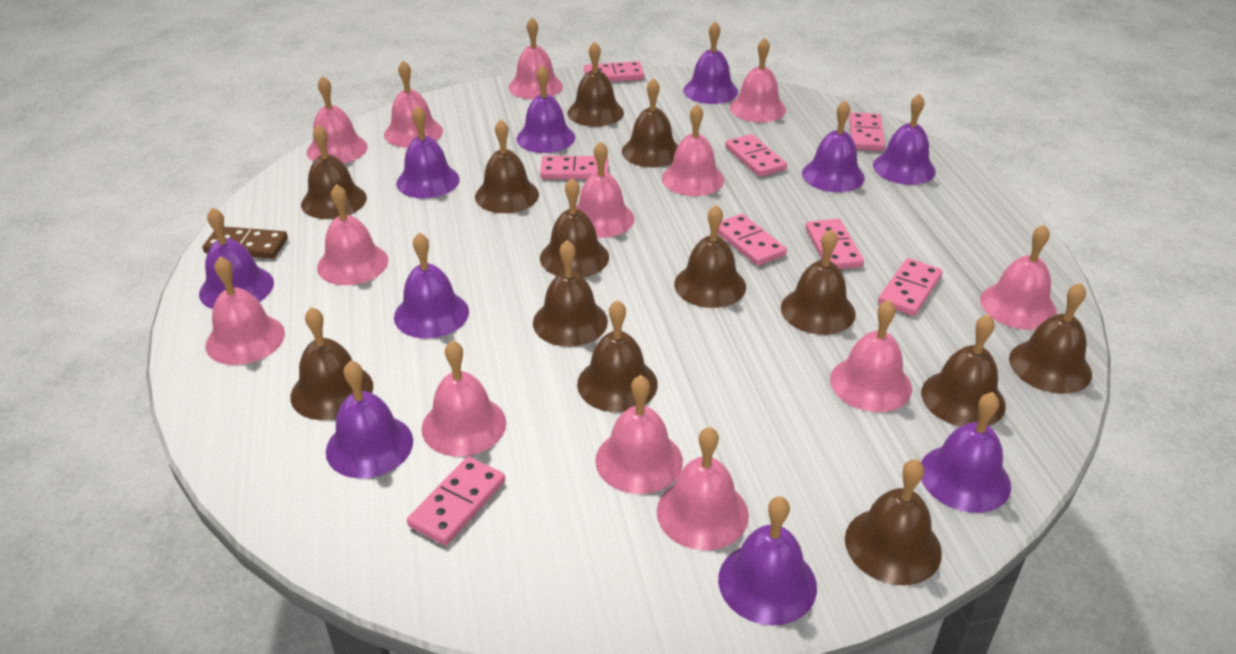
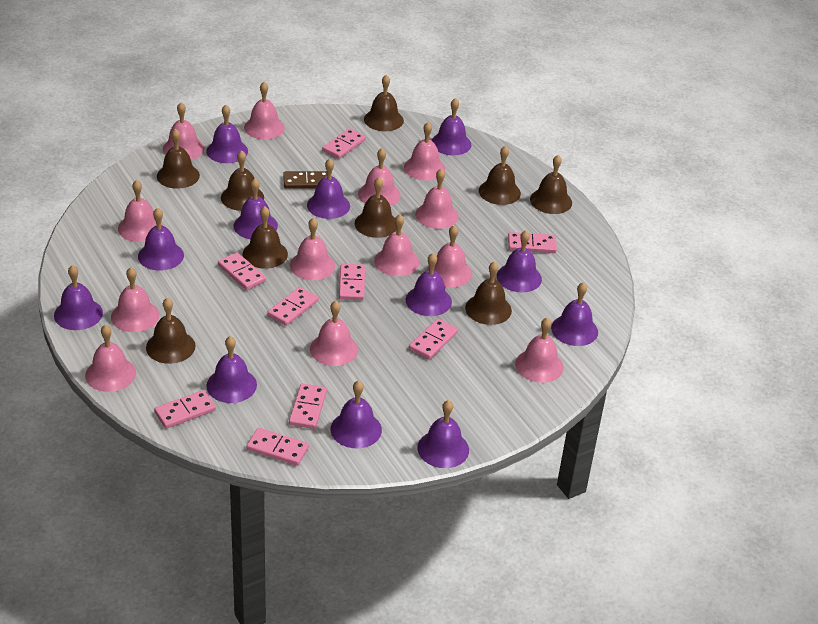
brown bell: [290,307,373,420] [301,125,367,219] [475,119,539,213] [533,240,608,347] [540,178,609,278] [568,42,624,127] [577,300,658,412] [622,78,678,167] [674,205,746,308] [781,229,856,335] [845,459,942,585] [921,314,1006,427] [1009,283,1092,394] = 13 -> [146,298,196,364] [157,129,200,189] [221,150,264,211] [243,206,288,269] [355,177,397,238] [364,75,404,131] [465,261,512,325] [479,146,521,205] [530,155,572,214] = 9
pink domino: [407,457,505,545] [540,156,608,179] [584,61,645,82] [718,214,787,266] [725,134,787,177] [805,219,864,269] [849,112,885,151] [878,258,943,316] = 8 -> [154,390,216,429] [218,252,266,290] [246,428,309,466] [267,287,318,326] [289,384,327,429] [322,128,366,159] [339,264,365,300] [409,319,458,360] [508,232,557,253] = 9
purple bell: [199,207,274,309] [326,360,413,479] [394,232,469,339] [396,106,460,198] [516,65,575,153] [684,22,738,104] [718,496,817,626] [802,101,865,192] [873,94,936,185] [921,392,1011,513] = 10 -> [54,265,103,330] [138,207,184,270] [206,105,248,163] [206,336,257,403] [233,178,278,239] [307,159,350,219] [330,380,382,448] [406,253,452,316] [417,400,469,468] [431,98,471,155] [497,230,542,293] [551,282,598,346] = 12

